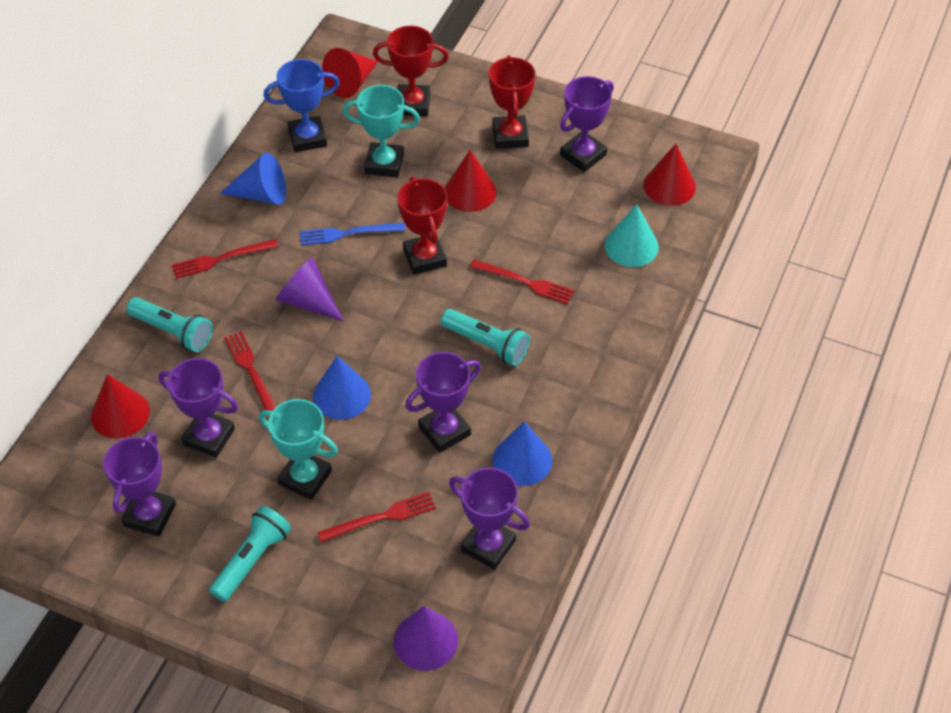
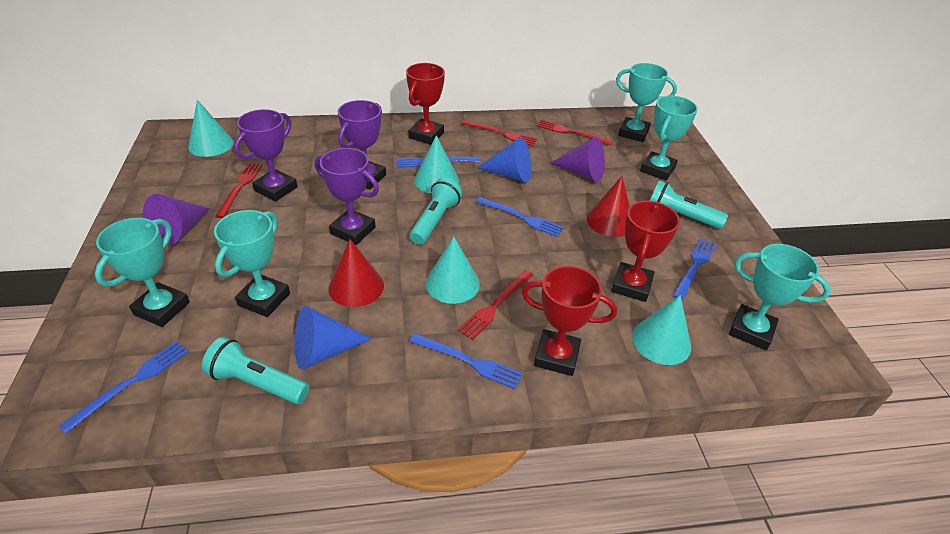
blue cone: [220,153,286,205] [313,356,371,420] [493,421,553,486] = 3 -> [294,306,372,370] [477,137,531,182] = 2
blue fork: [300,223,406,245] = 1 -> [59,341,189,433] [396,157,481,168] [409,333,523,389] [476,197,564,237] [673,238,716,300] = 5
blue trophy: [264,59,340,152] = 1 -> none = 0
purple trophy: [103,432,176,537] [158,358,238,458] [405,352,481,453] [449,467,530,570] [560,76,614,172] = 5 -> [234,109,298,202] [315,148,379,245] [338,100,386,189] = 3
red cone: [91,374,150,439] [322,48,378,98] [445,150,497,212] [643,144,696,206] = 4 -> [328,239,384,307] [587,176,630,237] = 2
turquoise cone: [605,204,659,267] = 1 -> [188,100,233,157] [414,135,459,193] [426,237,480,304] [632,295,691,365] = 4
turquoise trophy: [259,399,338,500] [343,85,420,178] = 2 -> [95,218,190,327] [214,210,290,317] [616,63,677,142] [640,96,698,180] [729,244,831,350] = 5

